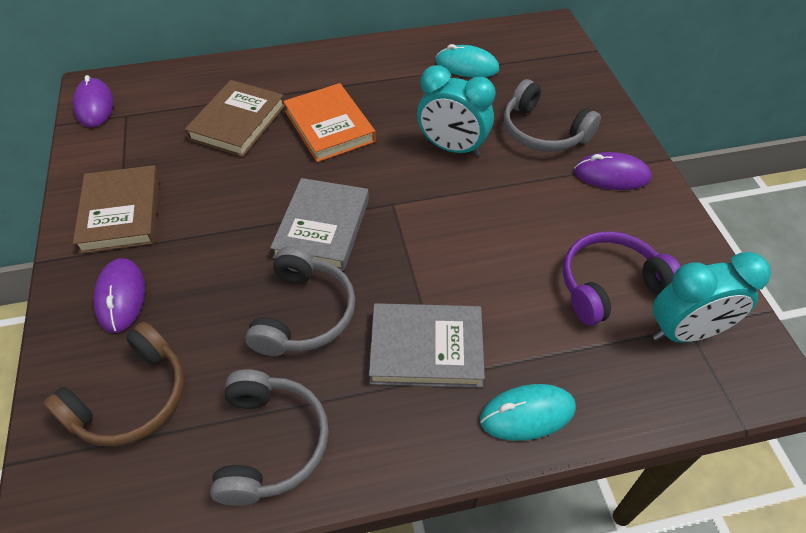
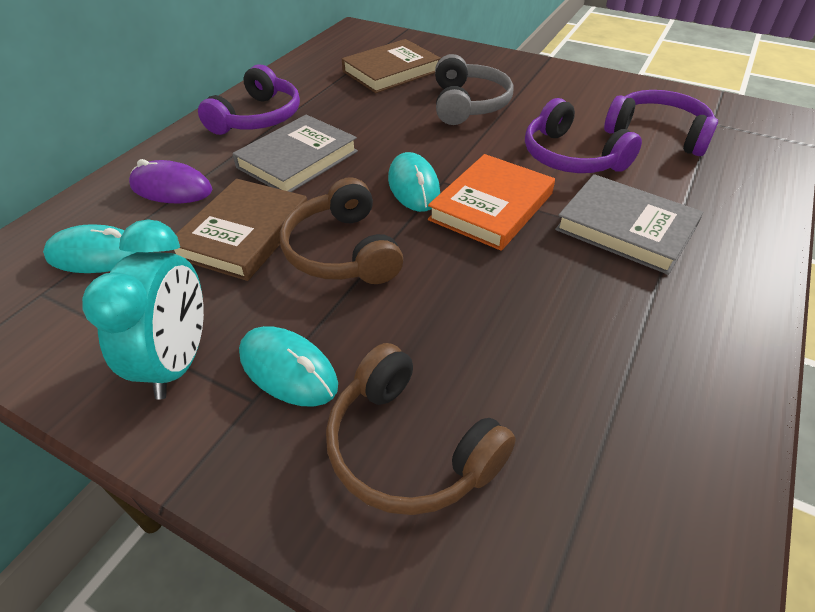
brown headphones: [43,322,184,446] = 1 -> [280,177,403,284] [326,343,516,515] = 2
grey headphones: [210,369,329,506] [245,246,355,356] [504,79,601,152] = 3 -> [435,54,514,125] = 1
purple headphones: [563,231,681,325] = 1 -> [198,65,300,135] [525,98,642,173] [604,90,718,156] = 3
purple mouse: [73,75,114,127] [93,258,145,333] [574,152,652,190] = 3 -> [129,159,212,203] = 1
turquoise clock: [417,65,496,157] [652,252,771,343] = 2 -> [82,219,204,400] = 1
turquoise mouse: [436,44,499,78] [480,384,576,441] = 2 -> [43,224,136,273] [239,326,338,407] [388,152,440,212] = 3

